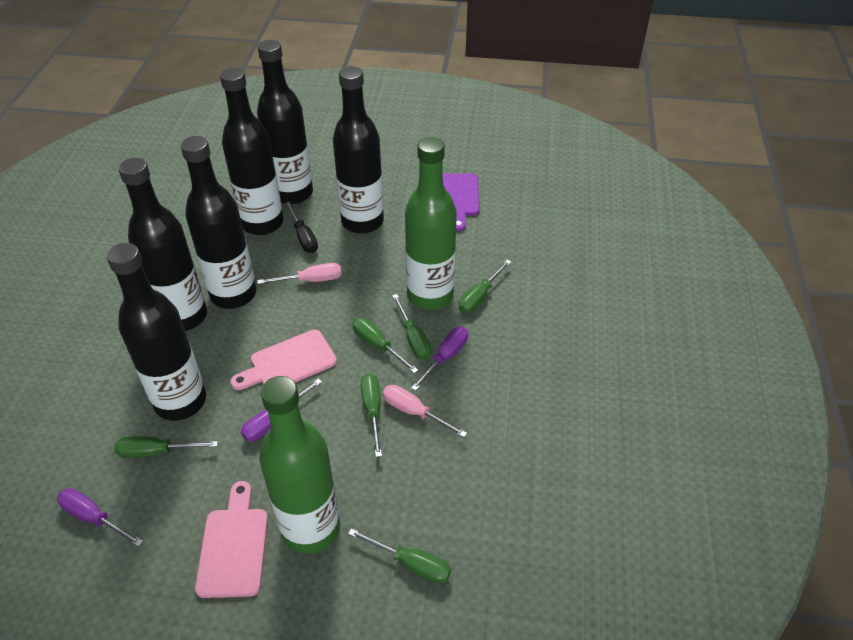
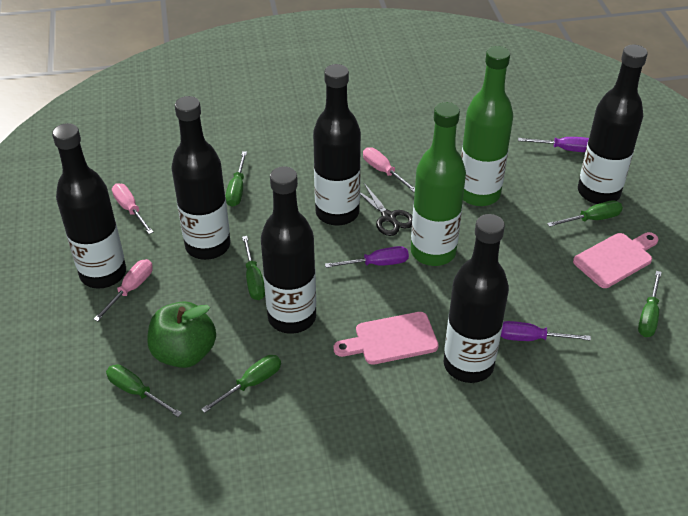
black scissors: none = 0 -> [360,183,412,236] = 1
black screwdriver: [285,201,318,253] = 1 -> none = 0
green apple: none = 0 -> [147,301,216,368] = 1
pink screwdriver: [257,263,342,284] [383,385,467,437] = 2 -> [94,259,153,321] [112,183,154,234] [363,147,415,192] = 3
purple cutting board: [443,173,480,231] = 1 -> none = 0

